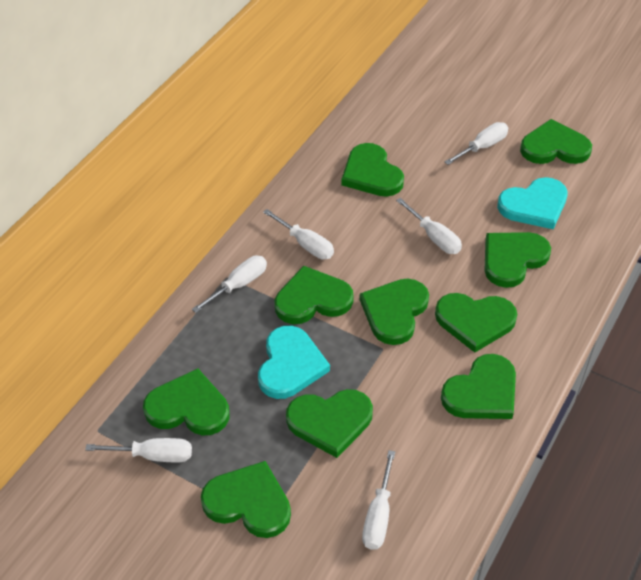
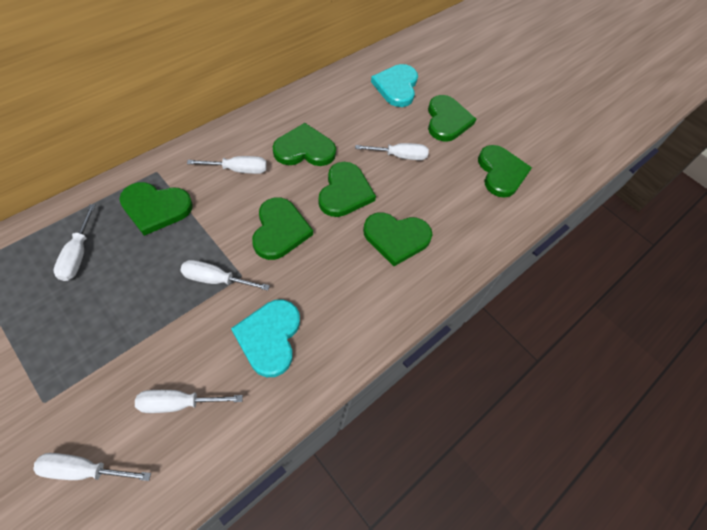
green heart: [143,369,230,435] [201,461,291,538] [275,265,354,324] [286,389,373,458] [341,143,404,197] [359,279,429,345] [435,293,518,353] [441,354,516,419] [485,232,551,288] [520,119,592,164] = 10 -> [119,182,193,236] [252,197,313,260] [273,123,336,166] [318,162,376,217] [363,212,432,266] [428,95,476,142] [478,145,532,198] = 7

